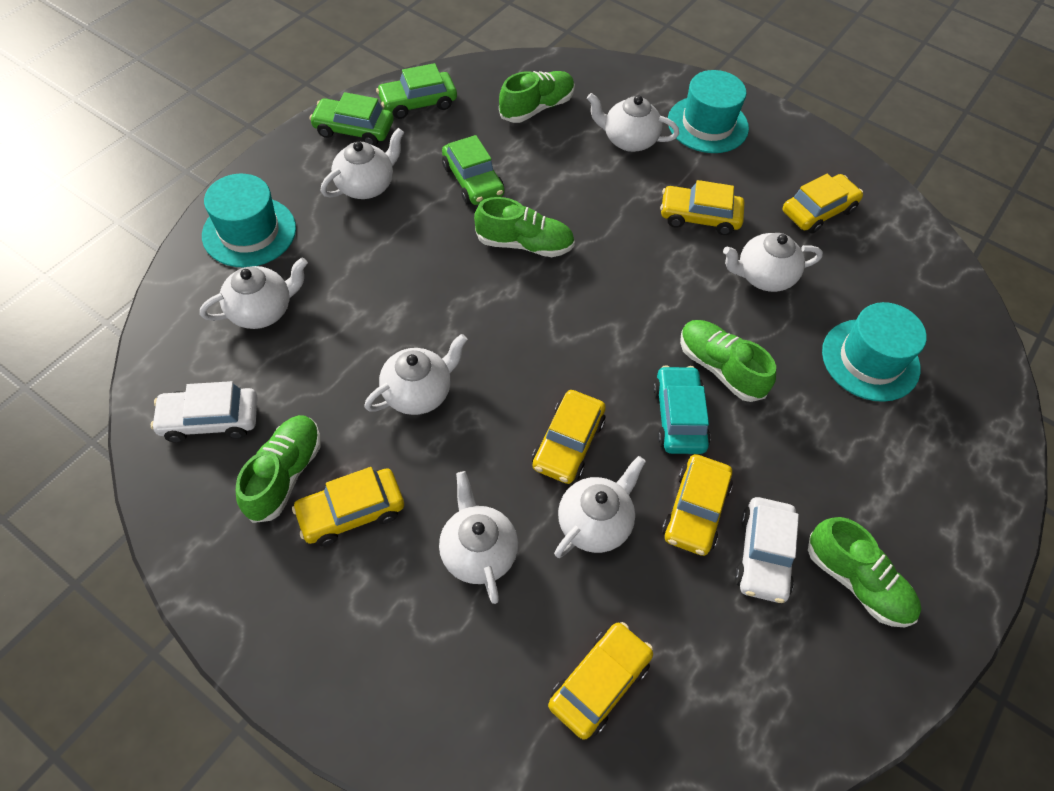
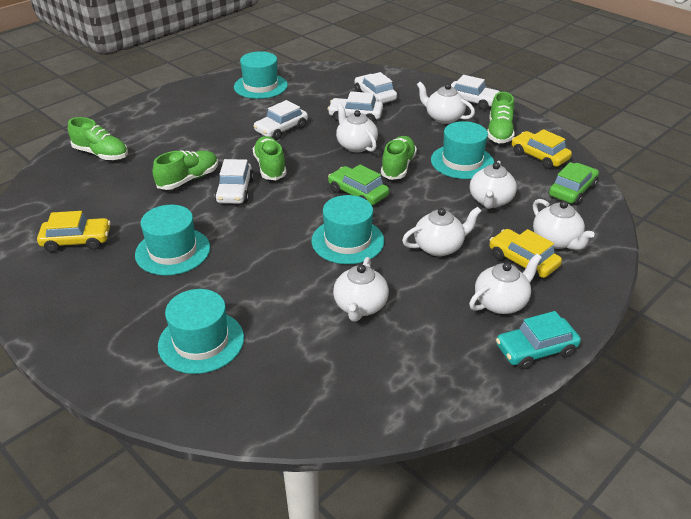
green car: [309,92,393,146] [376,63,457,119] [442,135,505,205] = 3 -> [328,165,389,205] [548,162,599,205] = 2
turquoise hat: [202,174,296,267] [668,70,749,153] [822,302,927,402] = 3 -> [135,205,210,275] [158,289,244,374] [234,51,288,99] [312,195,384,264] [431,121,494,179] = 5
white car: [151,381,258,443] [735,497,799,603] = 2 -> [215,159,254,204] [254,100,308,140] [328,91,383,123] [354,72,397,103] [451,75,500,110] = 5
yellow car: [292,467,404,546] [532,390,606,484] [548,622,653,740] [660,180,744,235] [662,454,733,556] [783,174,863,234] = 6 -> [37,211,111,252] [489,229,562,280] [512,129,572,169] = 3

